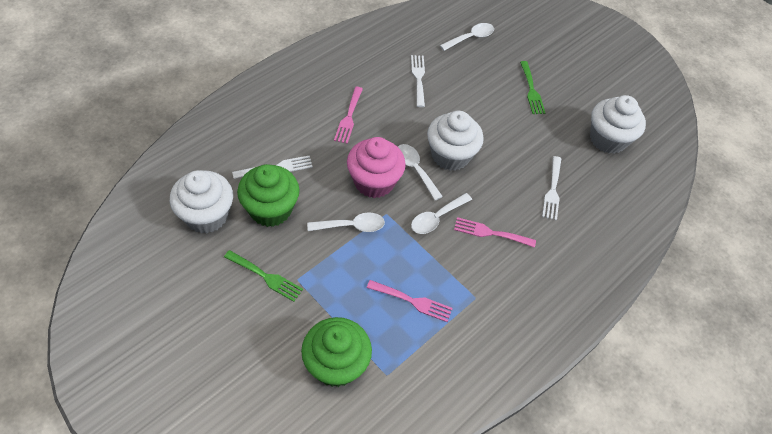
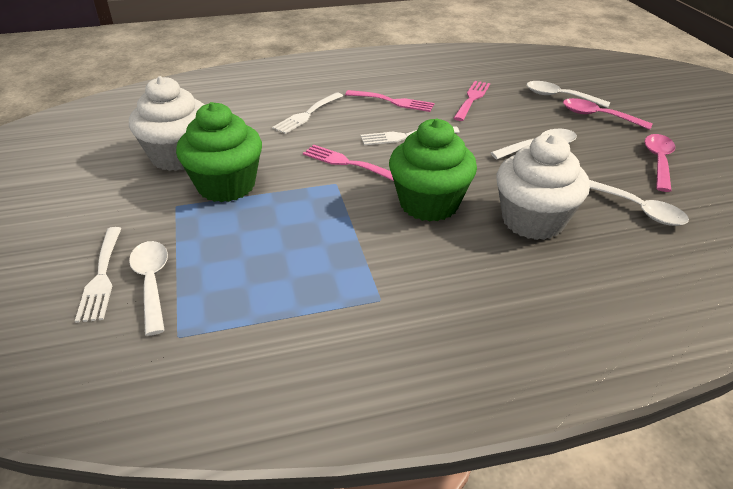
green fork: [224,250,303,302] [520,61,545,114] = 2 -> none = 0
pink cupcake: [347,137,406,198] = 1 -> none = 0
pink spoon: none = 0 -> [563,98,653,130] [645,134,675,192] = 2
white cupcake: [170,170,233,233] [427,111,484,171] [590,95,646,154] = 3 -> [129,76,204,171] [496,134,590,240] = 2

